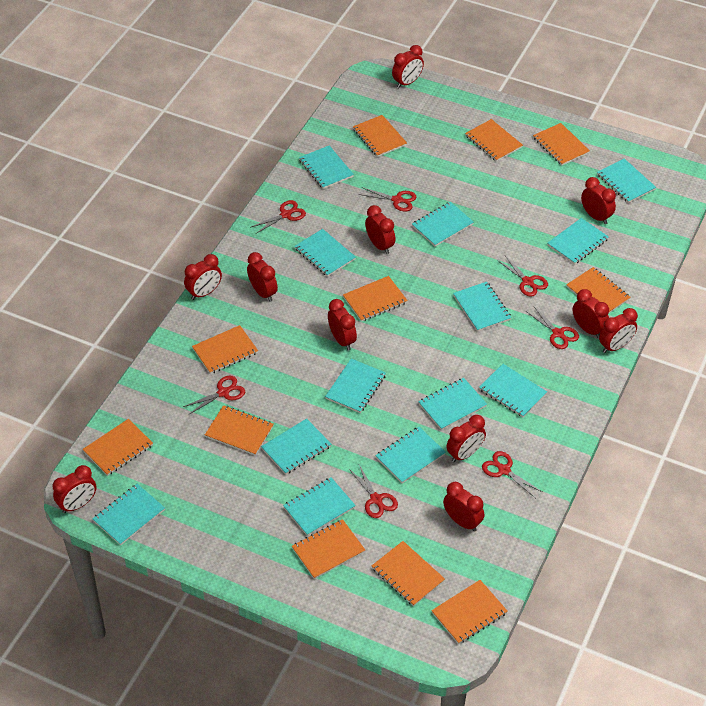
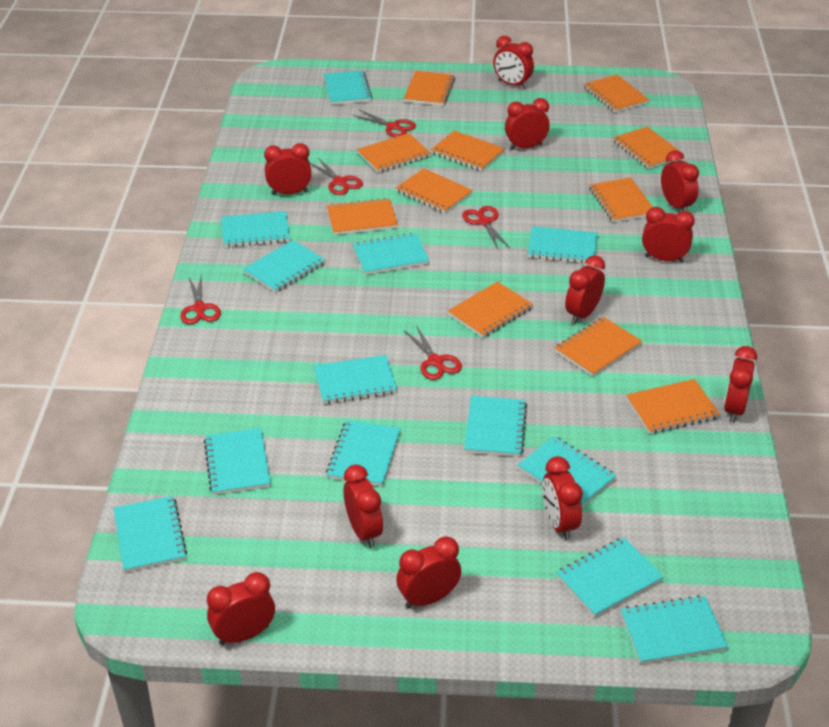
red scissors: [183,376,245,415] [252,200,306,234] [349,465,398,518] [359,187,416,212] [482,451,542,498] [497,256,548,297] [526,307,579,349] = 7 -> [180,273,221,324] [310,158,363,195] [352,110,416,137] [404,325,462,380] [462,206,510,249] = 5

